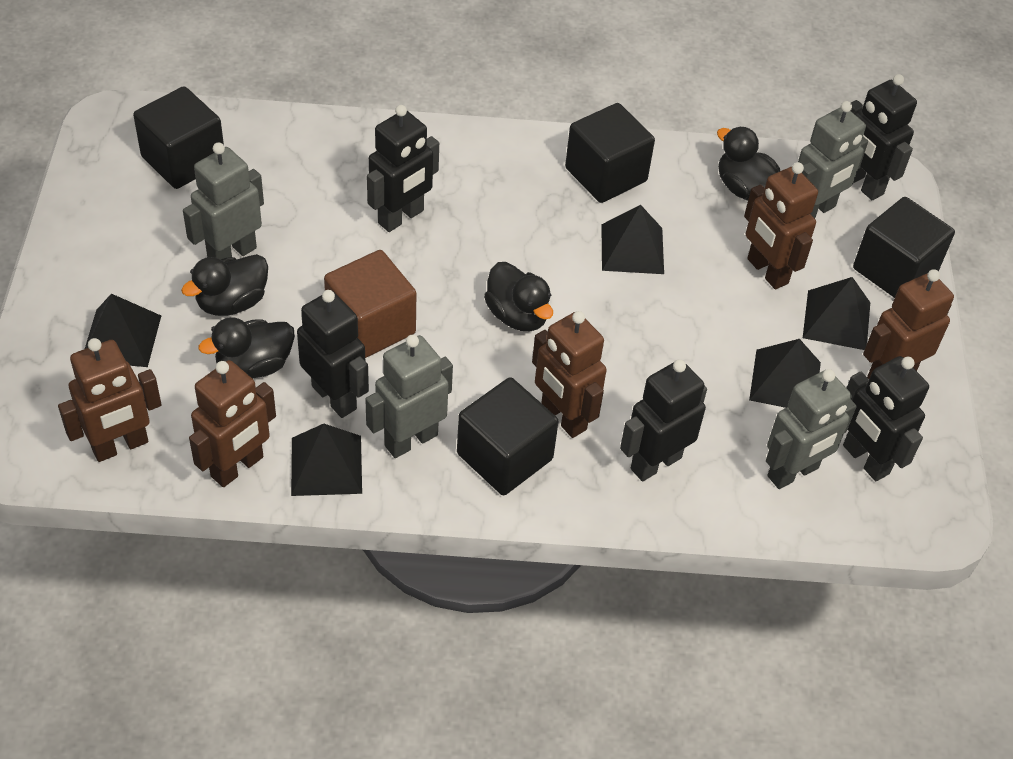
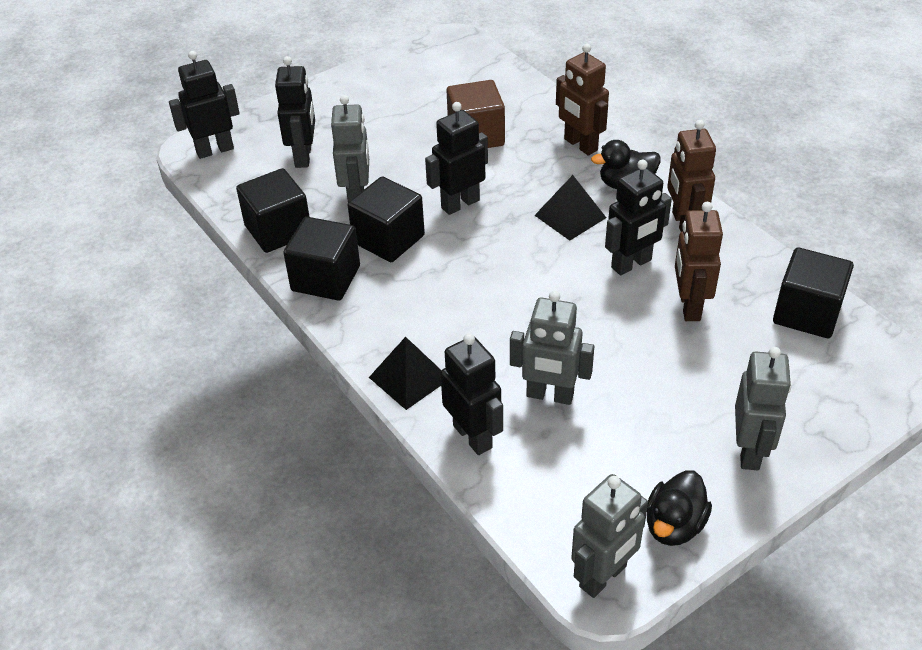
black duck: [181,254,268,316] [198,317,295,379] [484,262,553,331] [717,127,780,200] = 4 -> [591,140,661,189] [647,470,712,546] = 2
black pyramid: [85,294,161,367] [291,424,362,496] [601,205,664,274] [749,339,821,408] [803,277,870,350] = 5 -> [369,337,441,410] [534,175,606,241] = 2
brown robot: [58,338,162,462] [189,360,276,487] [532,311,607,438] [744,162,818,289] [863,269,954,379] = 5 -> [556,44,609,156] [667,120,716,232] [675,202,723,321] = 3

